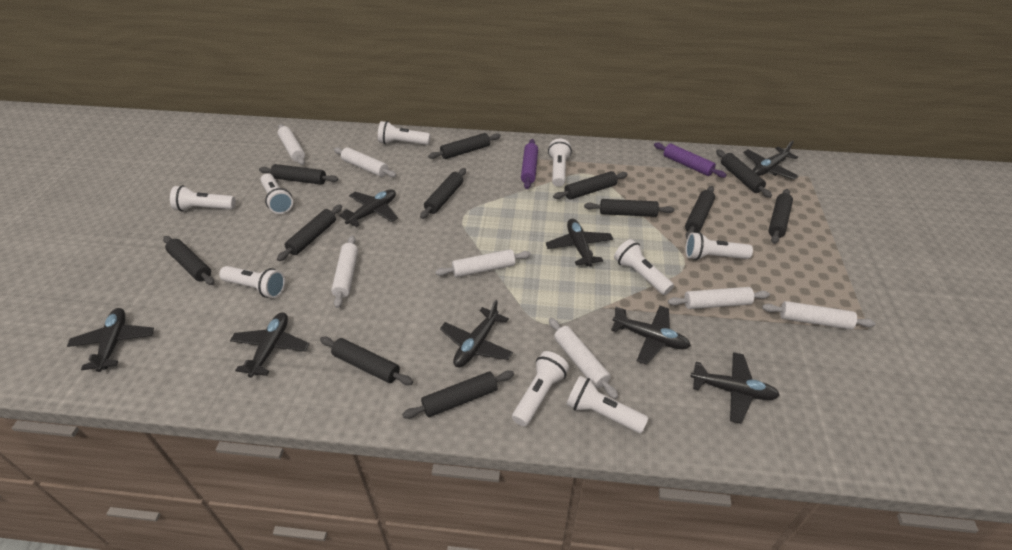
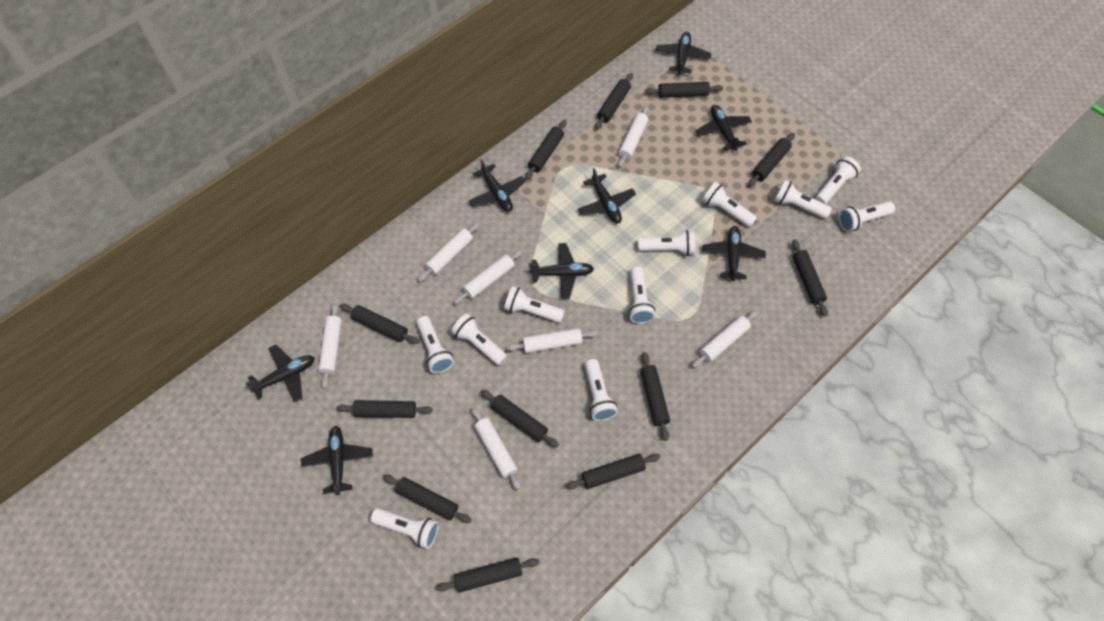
purple rolling pin: [521,139,538,189] [654,142,727,178] = 2 -> none = 0
white flashlight: [170,185,236,212] [219,266,285,298] [261,173,293,214] [378,121,430,145] [512,351,569,427] [548,139,572,187] [566,375,648,433] [614,239,674,295] [685,232,753,260] = 9 -> [370,508,439,549] [416,316,454,374] [451,313,507,365] [504,286,565,323] [585,359,618,421] [628,266,655,324] [638,230,695,256] [702,182,757,227] [774,180,832,219] [815,156,861,204] [839,201,895,232] = 11

